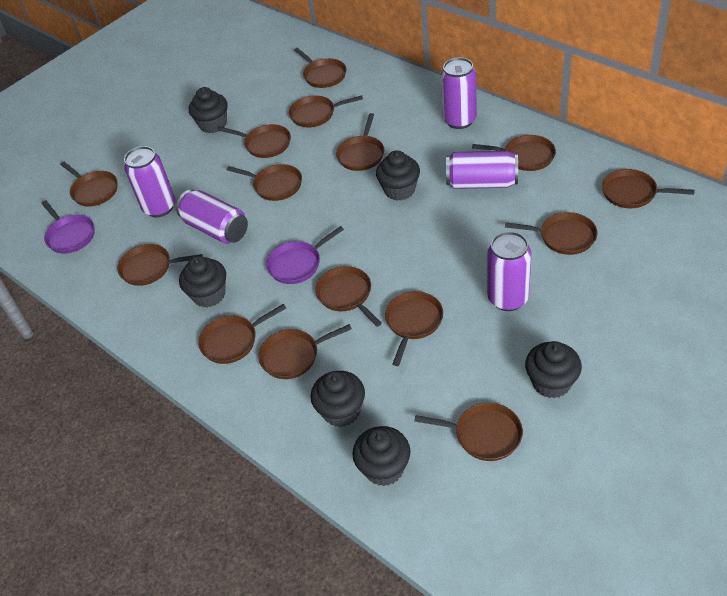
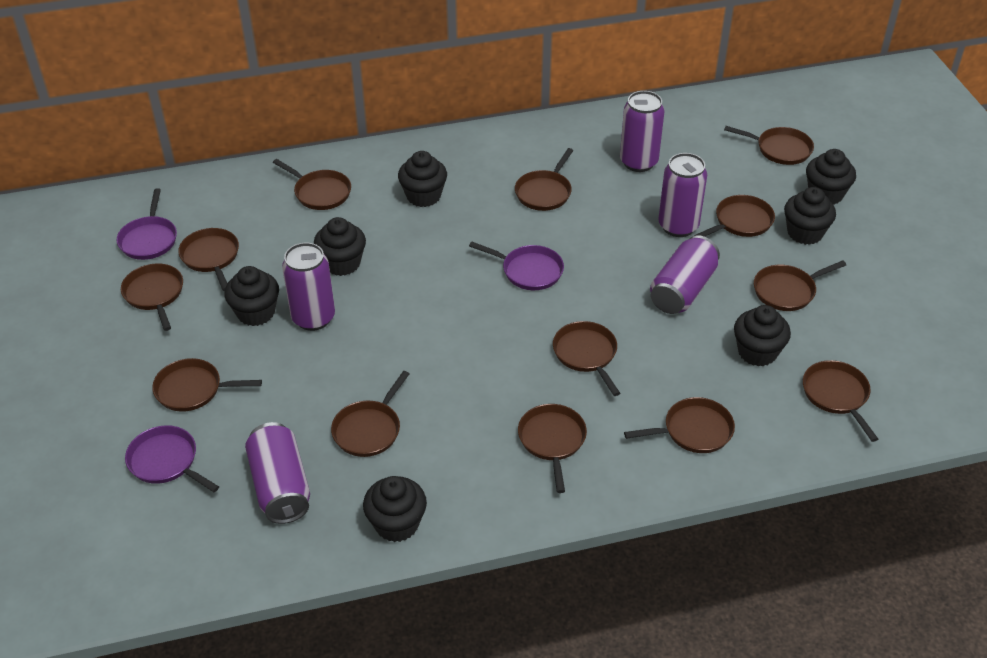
black cupcake: [179,256,226,307] [189,87,228,133] [311,371,365,427] [352,426,411,486] [376,150,420,201] [525,341,582,398] = 6 -> [224,266,279,326] [314,217,366,276] [363,476,427,542] [398,151,447,207] [734,305,791,366] [784,187,836,245] [806,149,856,205] = 7
brown pan: [60,162,117,207] [117,244,203,286] [198,304,286,364] [219,124,291,158] [227,164,302,201] [258,324,352,379] [289,95,363,127] [294,48,346,88] [315,266,382,327] [336,113,384,171] [385,291,443,366] [414,403,523,461] [472,135,556,171] [505,212,598,255] [602,169,695,208] = 15 -> [121,263,183,331] [152,358,262,412] [178,228,239,291] [273,159,351,210] [331,371,409,457] [515,148,574,211] [518,404,587,493] [553,321,620,396] [624,397,735,453] [694,195,775,237] [724,126,814,165] [754,260,846,311] [803,360,878,442] = 13
purple pan: [41,201,94,254] [266,226,344,284] = 2 -> [117,188,177,260] [125,425,219,492] [469,242,564,290] = 3

